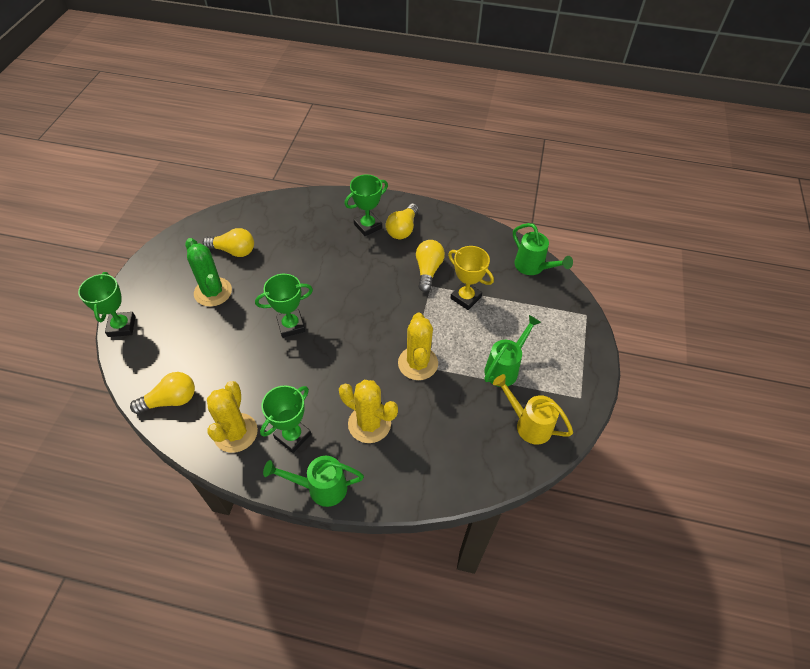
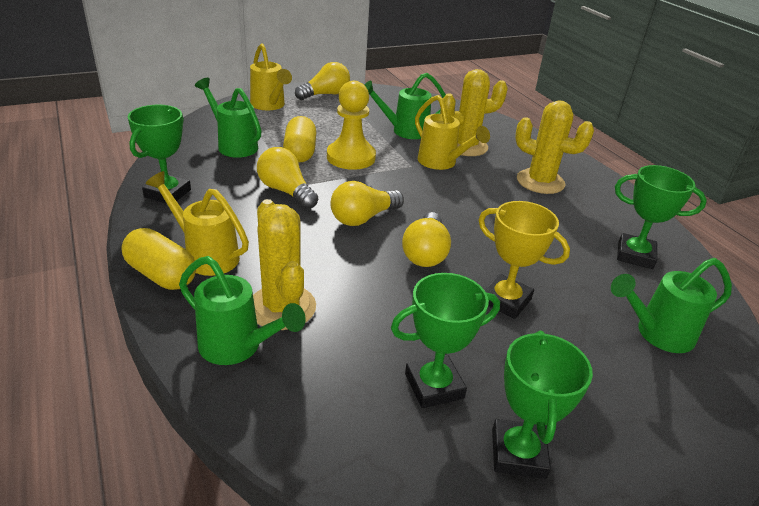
green cactus: [185,238,232,307] = 1 -> none = 0
green watering can: [263,456,364,507] [484,315,541,387] [513,223,573,275] = 3 -> [179,256,306,365] [195,78,262,158] [364,73,446,139] [611,258,732,353] = 4
yellow capsule: none = 0 -> [121,228,196,290] [283,116,316,163] = 2
yellow pawn: none = 0 -> [327,81,376,170] = 1
yellow watering can: [493,374,573,445] = 1 -> [146,171,249,276] [250,43,292,110] [415,95,490,170] = 3

